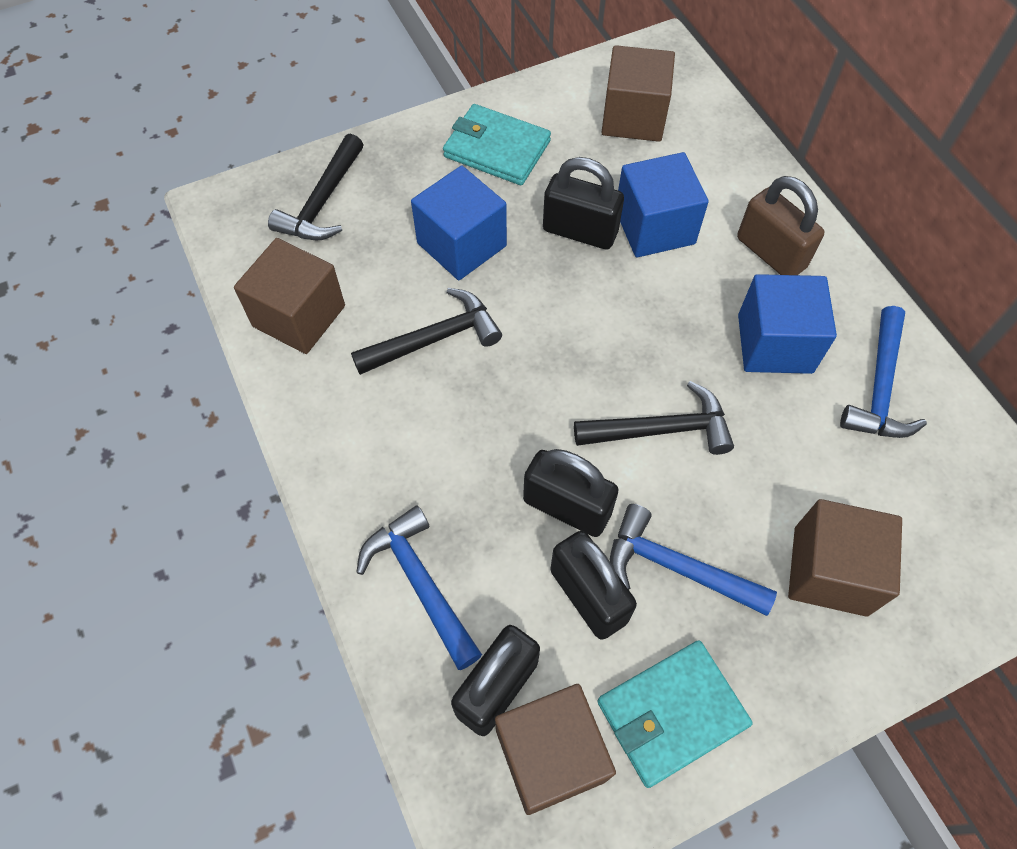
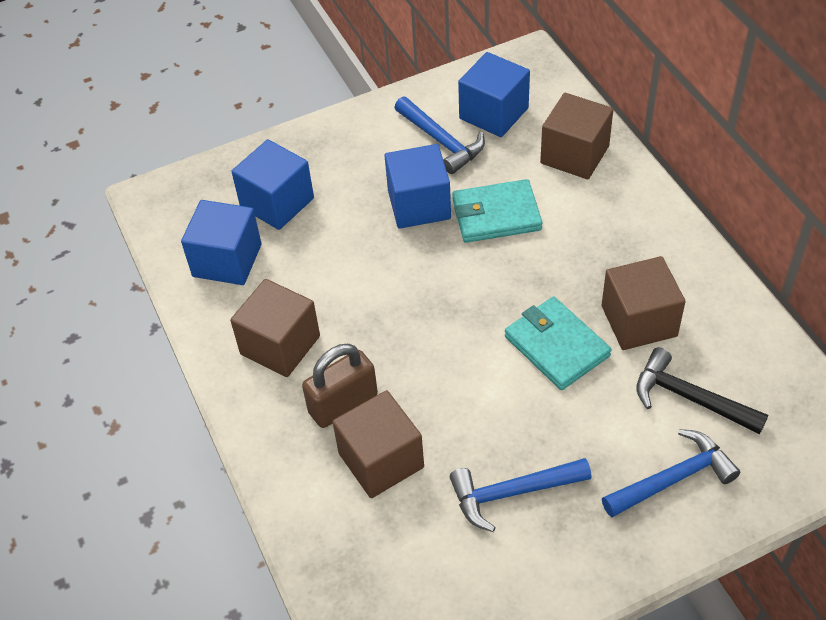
black hammer: [268,134,364,240] [351,288,502,375] [574,381,734,455] = 3 -> [636,347,768,434] = 1
black padlock: [451,625,540,736] [523,449,619,537] [543,157,624,249] [550,531,637,640] = 4 -> none = 0
blue cube: [411,166,507,280] [618,152,709,257] [738,274,837,374] = 3 -> [181,200,262,285] [231,139,314,230] [385,144,451,229] [458,52,530,137] = 4

